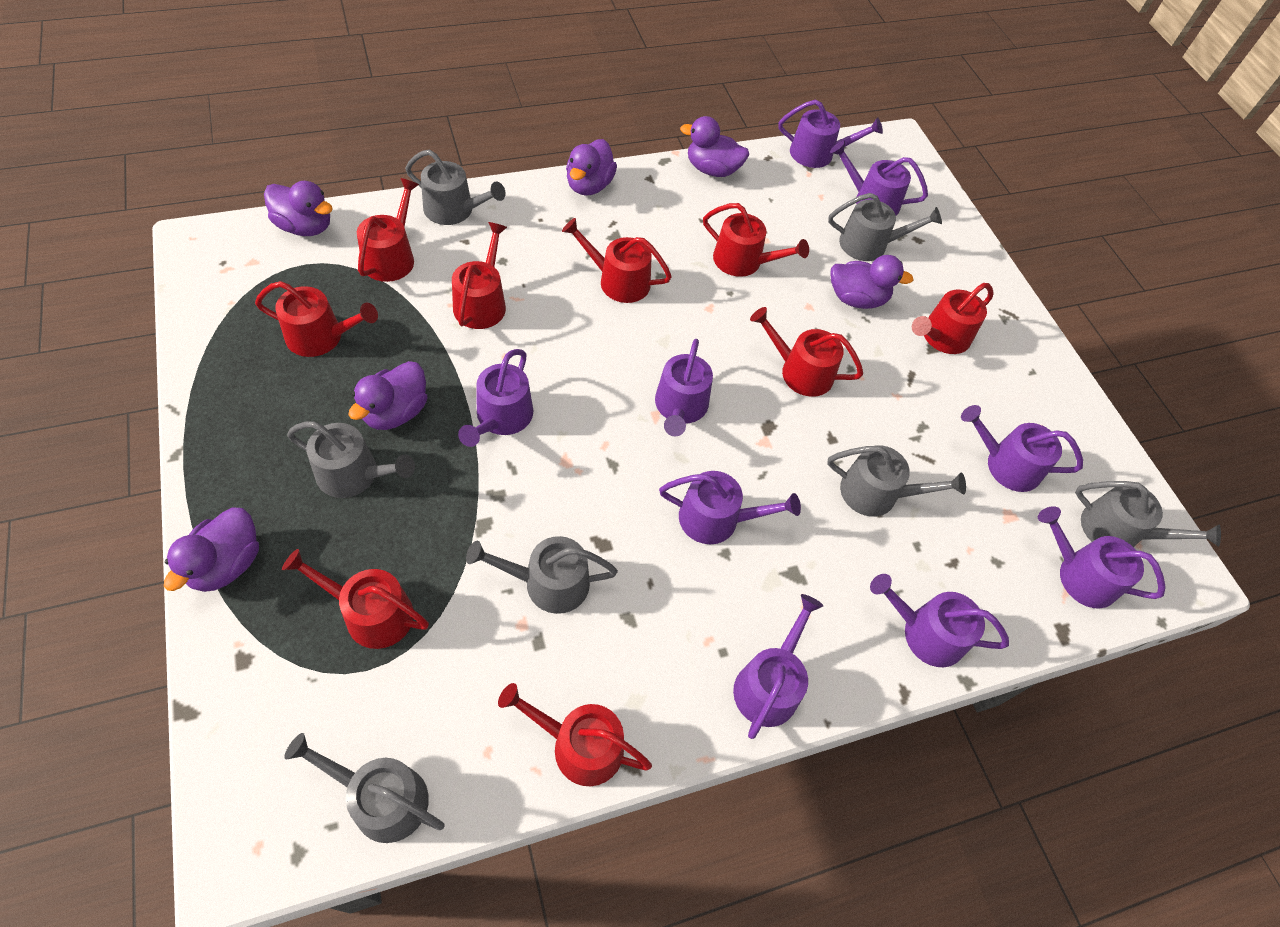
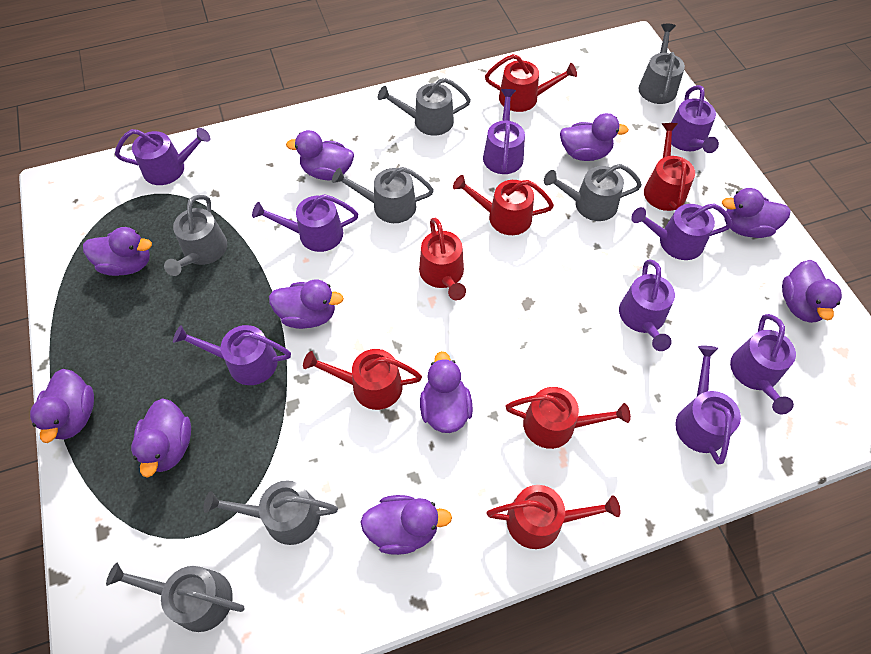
purple duck: [164,507,259,592] [264,181,333,236] [348,361,428,430] [566,139,617,196] [680,116,749,177] [830,255,914,309] = 6 -> [30,369,94,443] [83,227,152,276] [131,398,191,478] [269,279,344,329] [286,130,354,180] [360,495,452,555] [420,351,473,433] [560,113,629,161] [722,188,791,238] [782,260,842,323] = 10
red watering can: [255,281,378,357] [282,549,429,649] [357,178,419,282] [452,222,507,329] [498,683,652,786] [562,218,672,303] [703,203,809,277] [750,307,863,397] [912,283,994,354] = 9 -> [303,349,422,410] [419,218,466,300] [453,175,554,235] [485,54,577,112] [486,485,620,549] [505,387,631,449] [644,123,695,211] = 7

